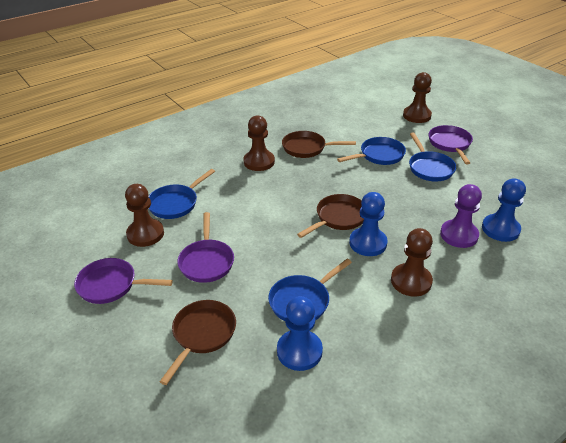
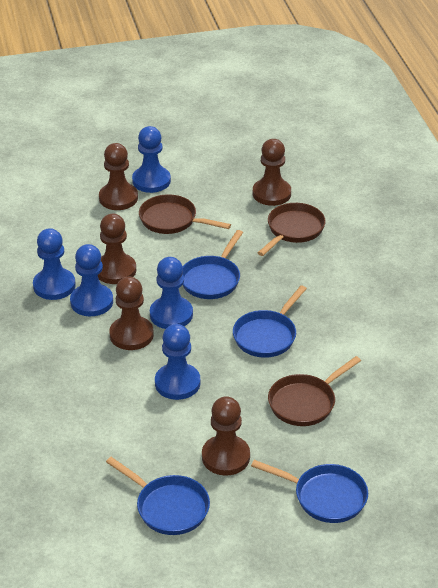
blue pawn: [277,296,323,371] [349,192,388,256] [482,178,526,242] = 3 -> [33,228,76,300] [70,244,113,316] [132,126,171,193] [150,257,193,329] [155,324,200,400] = 5
brown pawn: [125,184,164,247] [244,115,275,171] [391,228,433,297] [403,72,432,123] = 4 -> [98,214,136,284] [99,143,138,210] [109,277,154,350] [202,396,250,476] [253,139,291,206] = 5
purple pan: [74,258,173,304] [177,212,234,283] [429,125,473,164] = 3 -> none = 0
purple pawn: [440,184,482,248] = 1 -> none = 0

